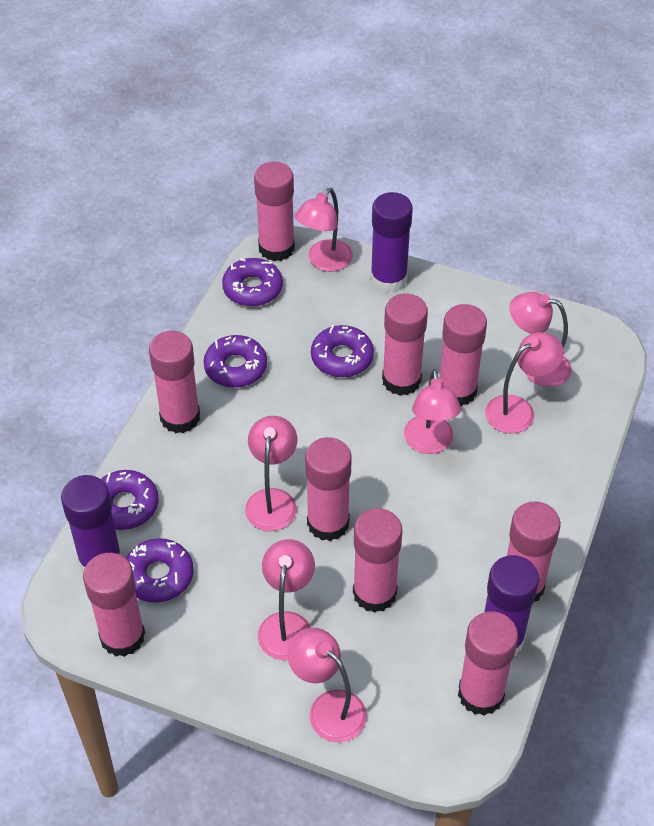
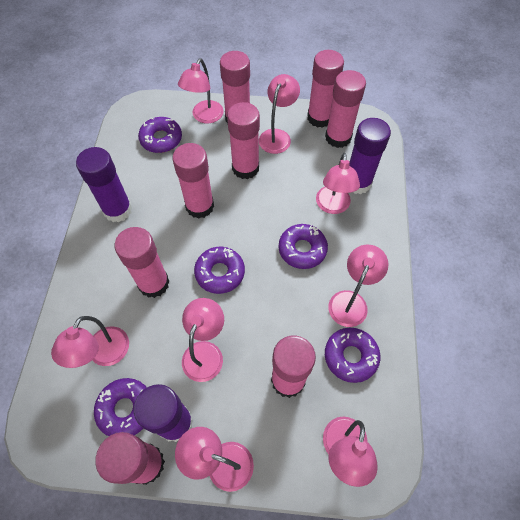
pink glue stick: [83,553,145,657] [149,331,200,433] [254,162,295,261] [305,437,352,541] [353,508,402,613] [382,293,428,396] [440,304,487,406] [458,611,518,716] [507,501,561,604] = 9 -> [95,432,165,485] [115,227,170,298] [172,143,214,219] [220,51,250,124] [227,102,260,179] [271,335,316,398] [307,50,344,128] [325,70,366,148] = 8
pink lamp: [245,416,297,531] [258,539,315,660] [287,627,367,742] [295,188,353,272] [404,369,461,454] [485,332,564,434] [509,292,572,387] = 7 -> [51,316,129,368] [175,427,254,492] [178,59,224,124] [182,298,224,382] [259,74,300,154] [316,153,360,214] [323,416,378,487] [328,245,388,327] = 8

